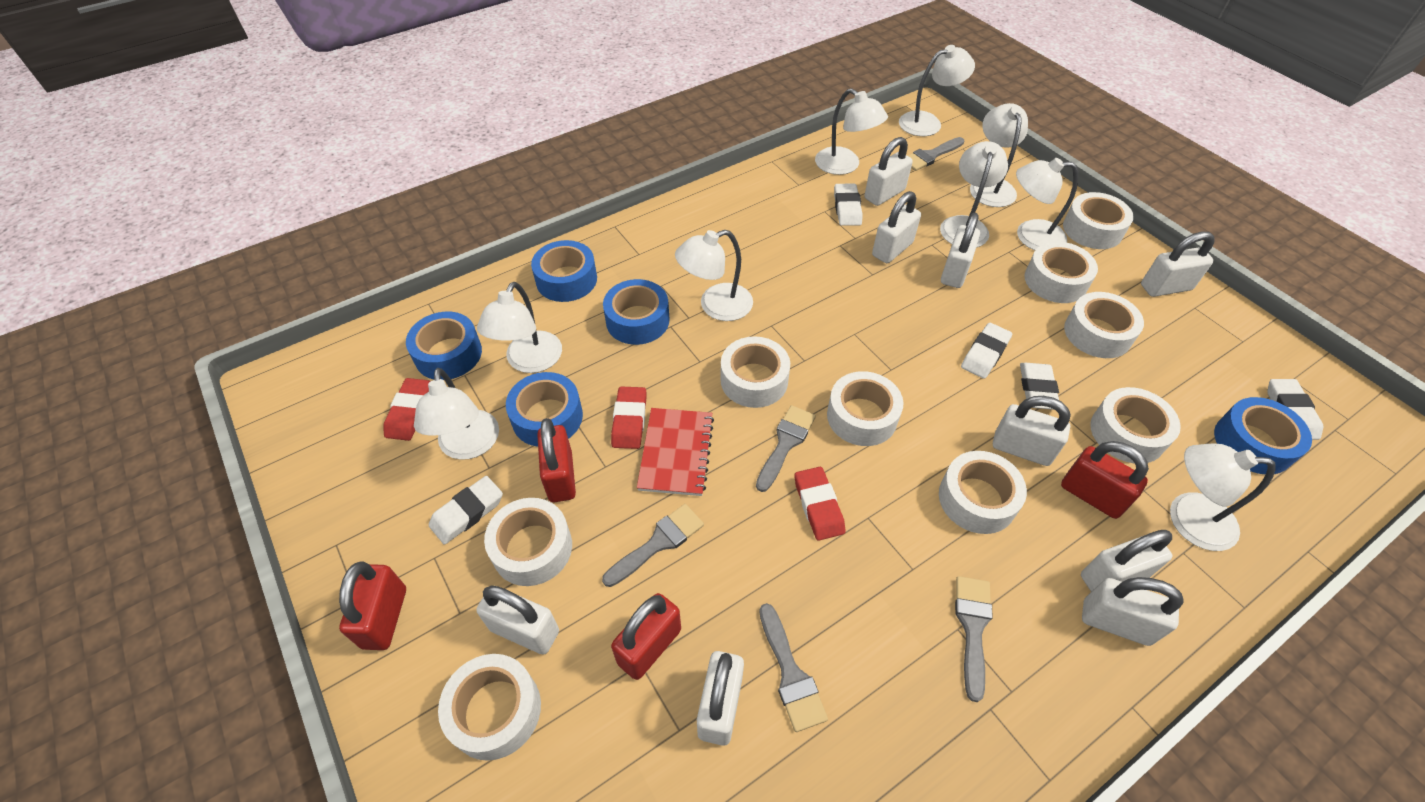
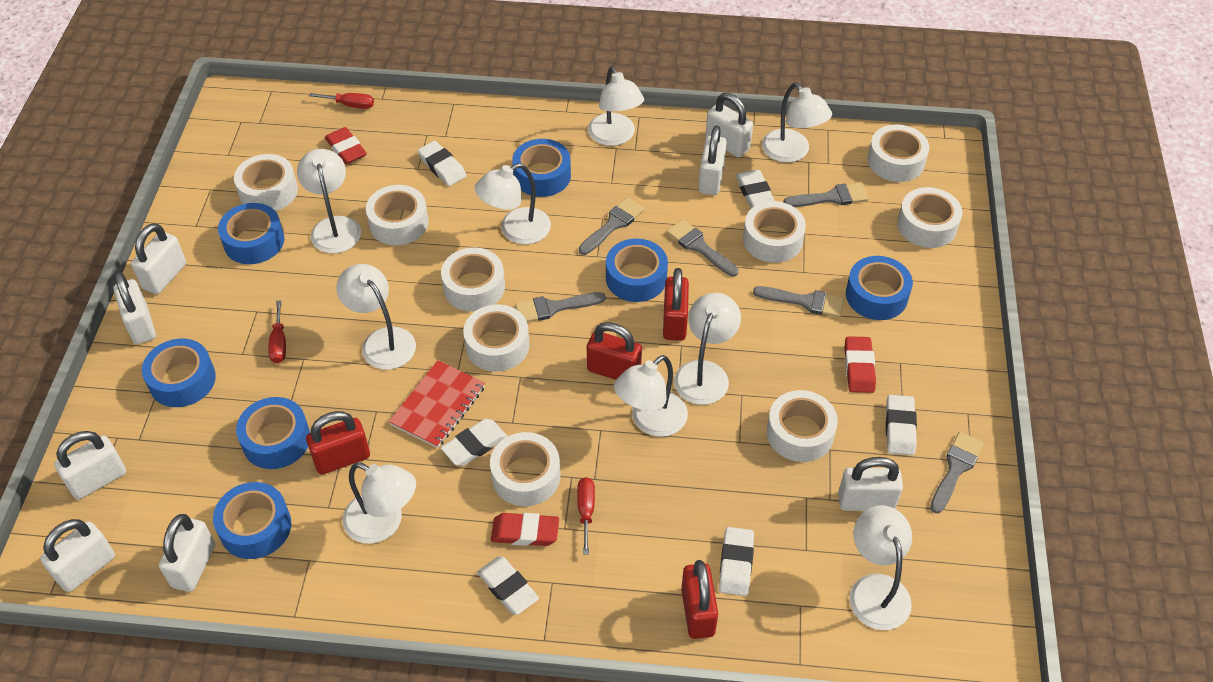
blue tape: [406,312,482,380] [506,372,583,447] [531,240,597,302] [603,279,670,345] [1214,397,1312,475] = 5 -> [142,338,216,407] [213,482,291,559] [218,203,284,264] [236,397,310,469] [512,139,571,197] [606,239,668,302] [846,256,913,320] = 7
grey brush: [602,504,704,587] [756,405,816,492] [759,603,828,732] [908,137,964,171] [955,576,993,702] = 5 -> [515,292,606,322] [579,197,645,255] [667,219,739,277] [753,286,844,317] [783,183,869,207] [930,432,984,514] = 6
red screwdriver: none = 0 -> [268,300,286,363] [309,93,374,109] [577,477,595,554] = 3
white eraser: [429,476,503,545] [834,184,863,226] [961,323,1012,379] [1020,363,1059,410] [1267,379,1323,440] = 5 -> [417,141,467,186] [441,419,507,466] [477,556,539,615] [719,527,754,596] [736,170,775,208] [886,395,917,455] = 6
white padlock: [477,585,559,655] [697,651,744,746] [864,137,913,206] [872,191,921,263] [941,213,980,288] [993,396,1071,466] [1081,530,1172,592] [1082,577,1184,646] [1141,232,1215,297] = 9 -> [40,519,115,592] [54,431,126,500] [114,272,156,344] [131,223,186,294] [159,514,215,592] [698,126,727,195] [705,93,753,158] [838,457,903,511] = 8

